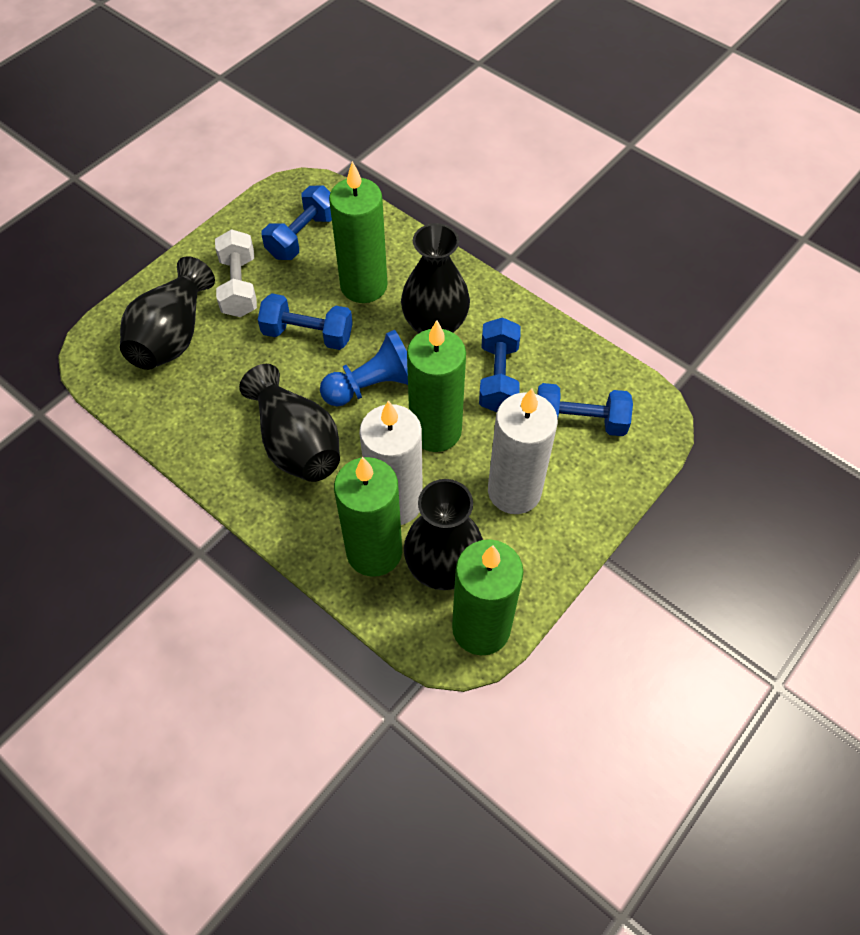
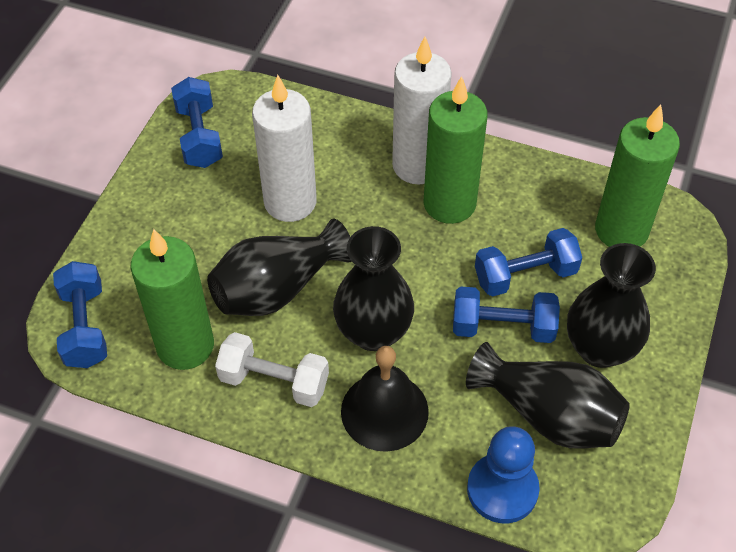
black bell: none = 0 -> [341,346,429,452] = 1
green candle: [329,161,388,303] [334,457,402,577] [407,320,466,452] [452,539,523,655] = 4 -> [130,229,214,370] [424,76,487,224] [595,104,680,247] = 3

